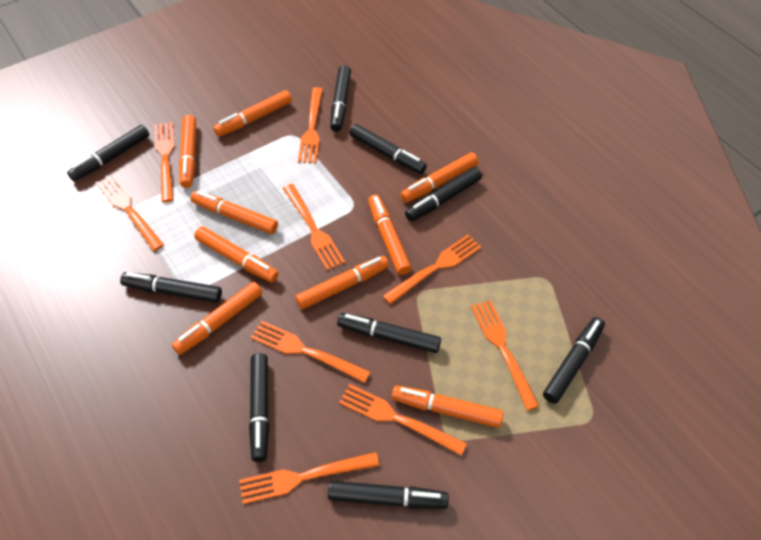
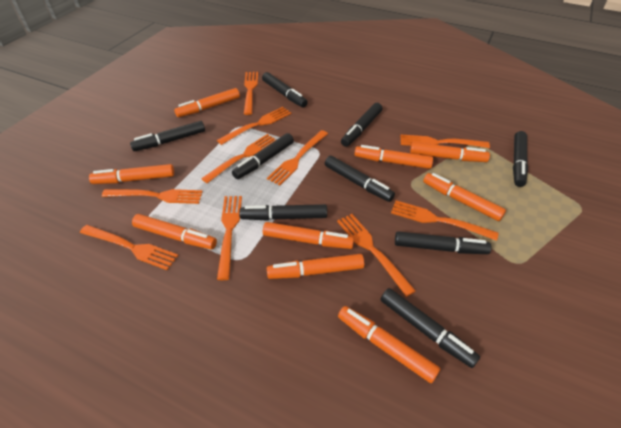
orange fork: [96,175,164,251] [154,122,175,202] [239,452,380,504] [251,321,370,383] [283,184,345,270] [298,87,323,164] [339,384,467,456] [383,235,481,305] [471,300,539,411] = 9 -> [80,225,179,270] [102,189,203,204] [201,134,277,183] [217,107,291,145] [217,196,242,280] [244,72,258,115] [267,130,328,186] [337,214,416,297] [391,200,498,241] [400,135,490,148] = 10

